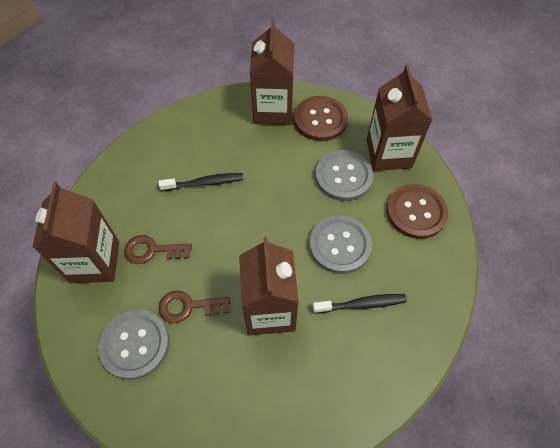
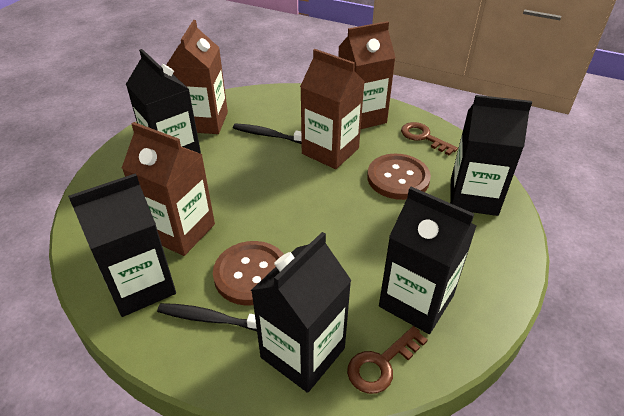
black carton: none = 0 -> [68,173,176,317] [126,49,201,154] [251,232,352,393] [379,187,477,334] [450,95,532,216] = 5
grey button: [98,310,169,380] [309,215,372,274] [315,150,373,201] = 3 -> none = 0

